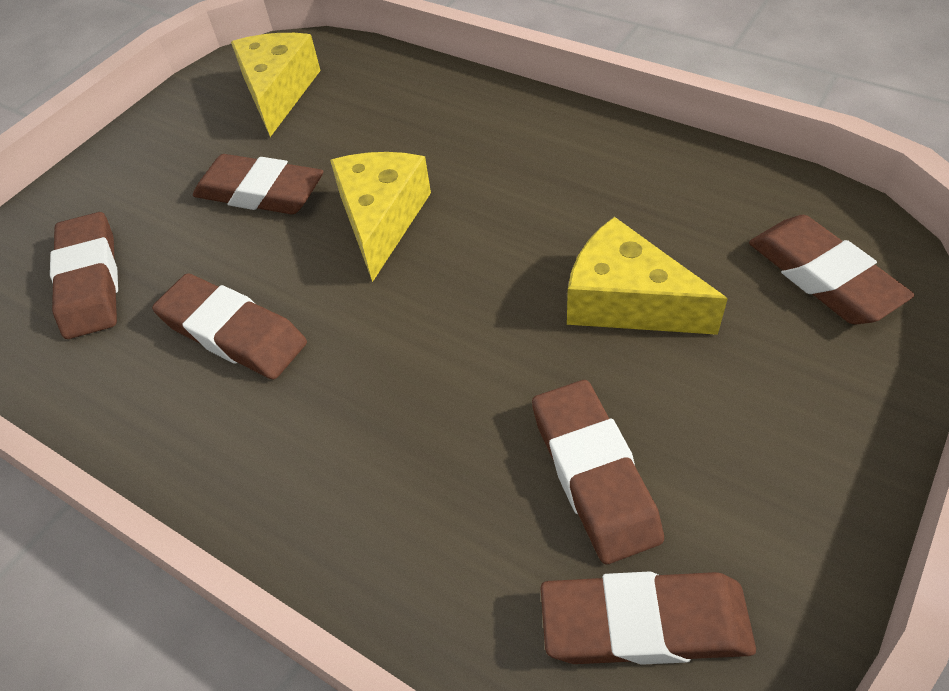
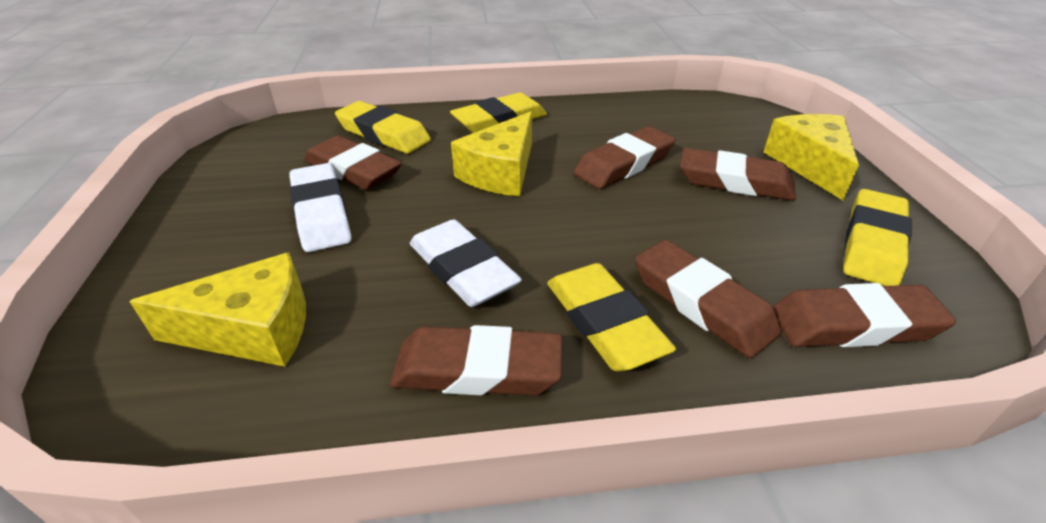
white eraser: none = 0 -> [290,163,352,252] [410,219,522,307] = 2
yellow eraser: none = 0 -> [335,101,431,154] [450,92,547,133] [547,263,676,371] [843,189,912,286] = 4

